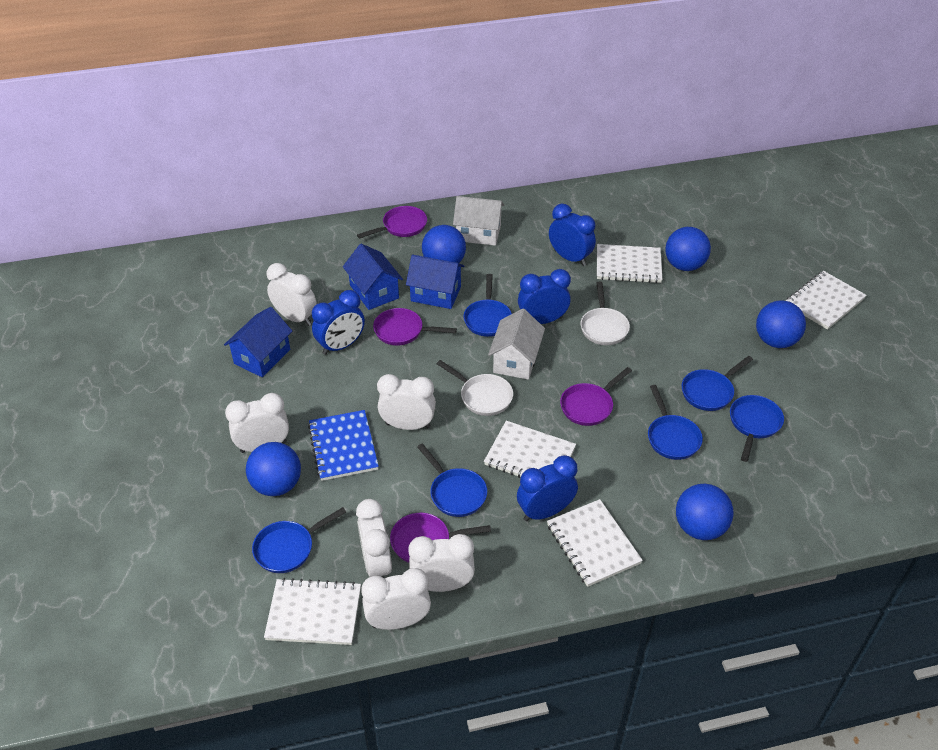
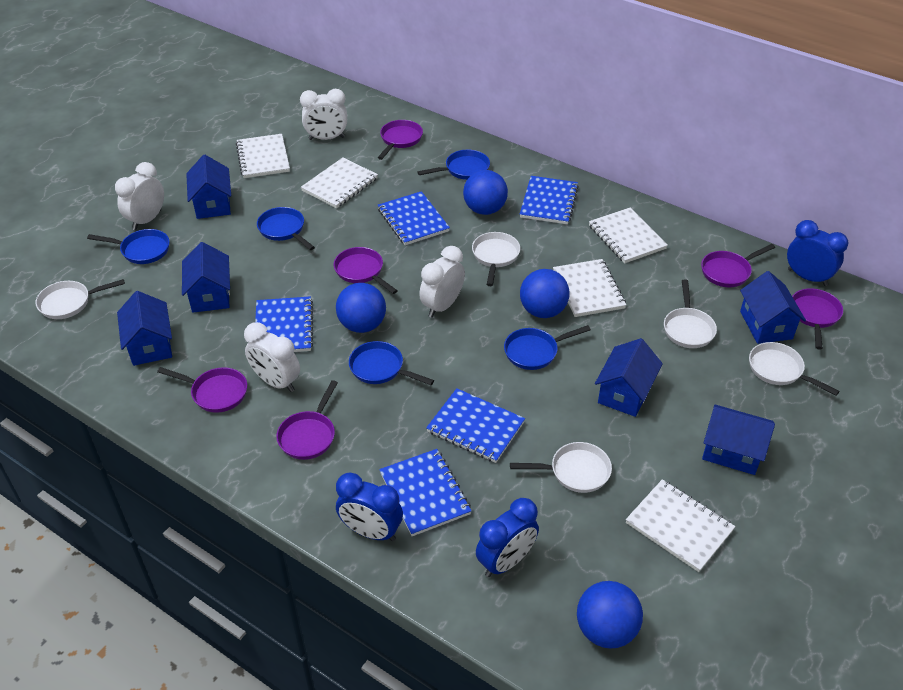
blue ball: [246,442,301,496] [422,225,466,263] [665,227,711,271] [676,484,734,540] [756,300,806,348] = 5 -> [336,283,386,333] [463,170,508,215] [520,269,570,318] [577,581,643,649] = 4
blue clock: [312,290,365,355] [517,455,578,521] [518,269,571,324] [549,204,596,266] = 4 -> [336,472,403,541] [476,498,539,577] [787,220,848,286] = 3
blue house: [224,307,292,377] [343,244,403,310] [406,255,464,309] = 3 -> [117,291,172,366] [182,242,230,313] [186,155,231,219] [595,338,663,417] [702,405,775,475] [740,271,806,344] = 6
blue notebook: [308,410,379,481] = 1 -> [255,296,313,352] [378,191,450,245] [379,449,472,536] [426,388,525,463] [520,176,579,224] = 5
blue pan: [252,507,346,573] [417,443,487,517] [463,274,512,337] [648,385,703,460] [682,356,753,411] [730,395,784,462] = 6 -> [87,229,170,264] [257,207,315,250] [349,341,434,385] [417,150,490,180] [504,325,591,370] = 5
purple pan: [357,206,427,239] [373,308,457,346] [390,513,491,563] [560,367,632,426] = 4 -> [157,367,247,413] [276,380,338,460] [334,247,398,294] [378,120,423,160] [701,244,775,287] [792,288,843,350] = 6
white clock: [225,393,289,453] [266,263,317,326] [356,499,392,578] [361,568,431,630] [377,374,436,430] [408,534,475,592] = 6 -> [115,162,164,230] [244,322,300,392] [300,89,347,140] [419,246,465,318] = 4
white house: [453,196,504,246] [488,308,545,380] = 2 -> none = 0
white pan: [437,360,513,416] [581,281,630,345] = 2 -> [36,279,125,319] [472,232,520,286] [510,442,612,493] [664,279,717,348] [749,342,840,396] = 5

